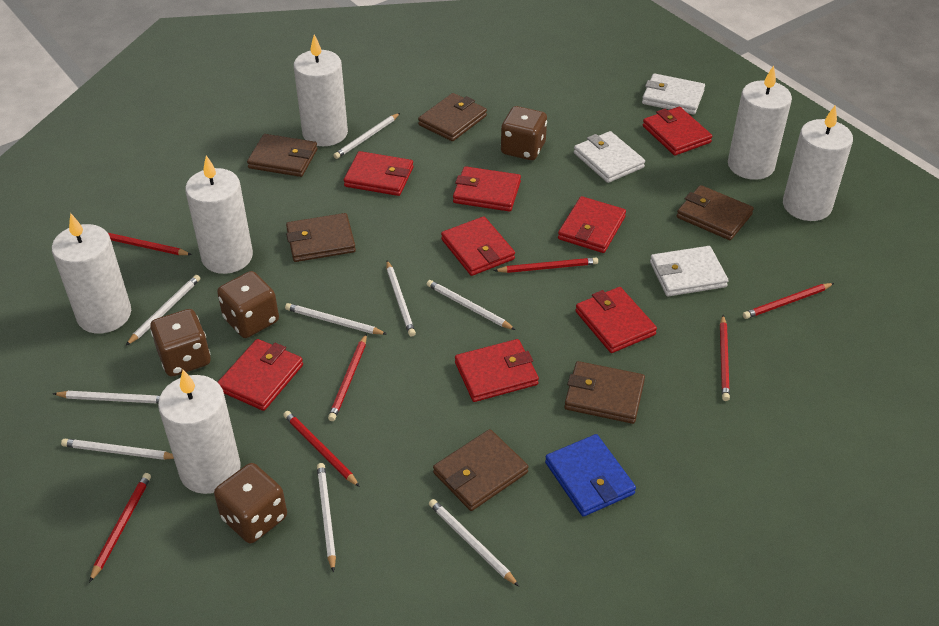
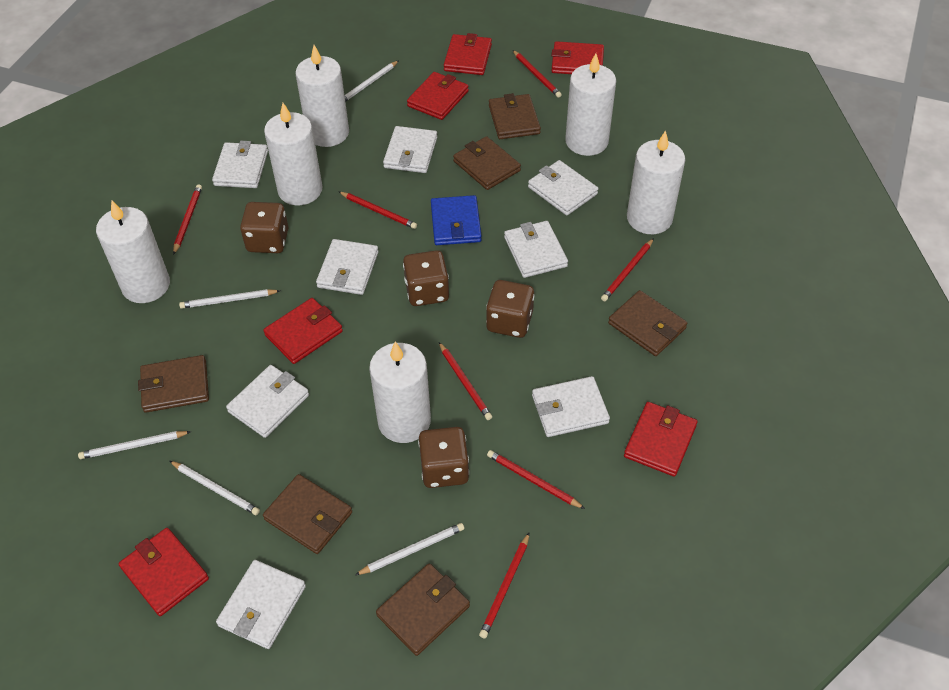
red wallet: [218,339,303,411] [344,151,413,196] [441,216,515,276] [453,166,521,211] [455,339,539,402] [558,196,626,253] [575,287,657,353] [643,107,712,156] = 8 -> [118,528,209,616] [263,298,343,364] [407,72,469,120] [444,33,492,75] [551,41,604,74] [624,402,698,477] = 6
white pencil: [53,391,160,404] [61,439,174,460] [126,275,200,346] [285,303,387,335] [317,463,336,572] [333,113,400,159] [386,261,416,337] [427,280,515,330] [429,499,519,586] = 9 -> [78,431,191,459] [170,461,260,515] [179,289,280,309] [345,60,399,102] [355,523,464,575] = 5
white wallet: [574,131,645,183] [642,73,705,115] [650,246,728,296] = 3 -> [212,141,268,188] [216,560,306,649] [226,365,309,438] [316,239,378,295] [383,126,437,173] [504,221,568,278] [528,160,598,216] [532,376,610,437] = 8

